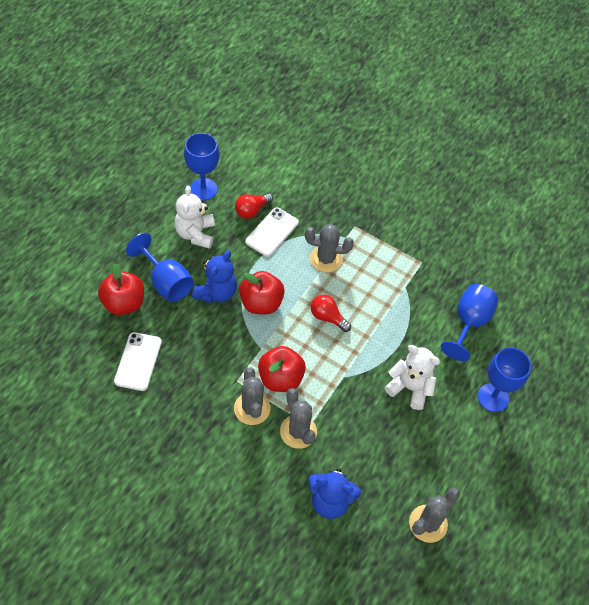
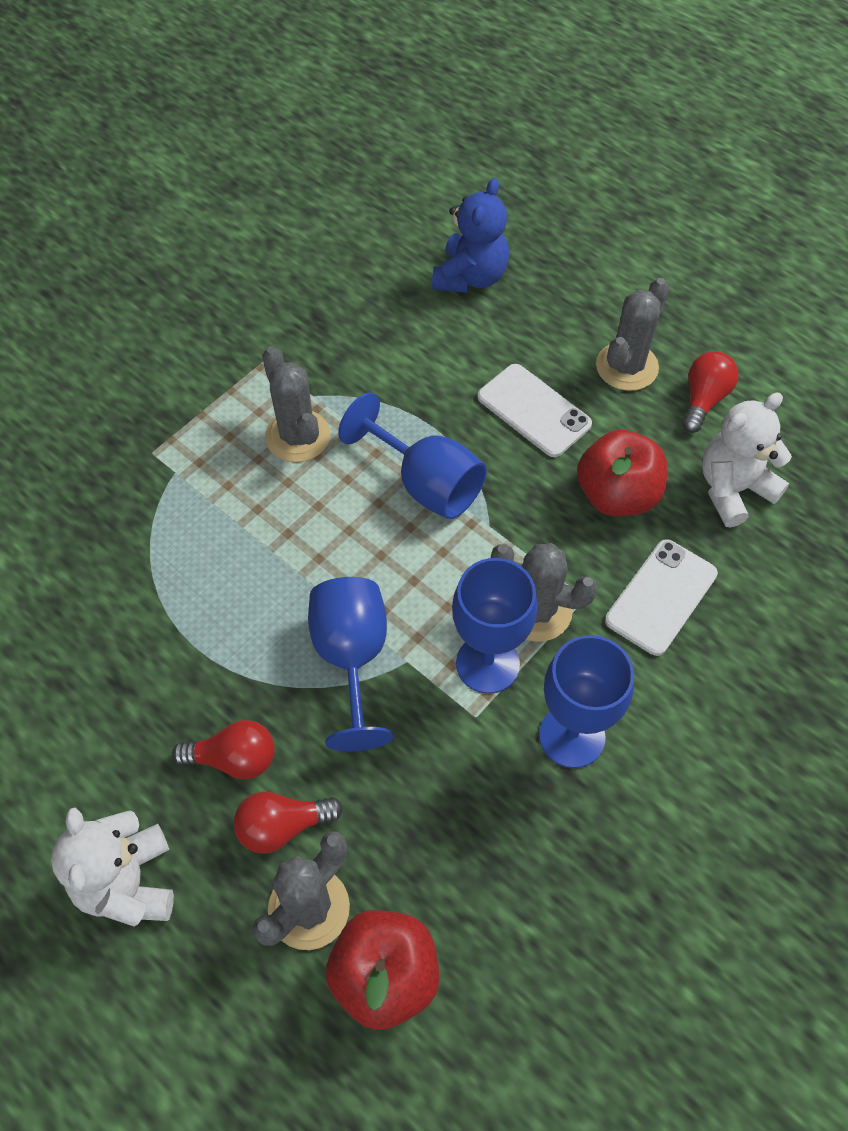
blue teddy bear: [192,250,237,303] [308,468,361,519] = 2 -> [432,178,509,293] = 1
red apple: [98,264,144,315] [239,271,285,314] [258,346,306,392] = 3 -> [326,910,439,1030] [577,430,667,517] = 2
red light bulb: [235,193,273,219] [311,294,351,332] = 2 -> [172,720,275,779] [234,792,343,854] [682,351,738,433] = 3

